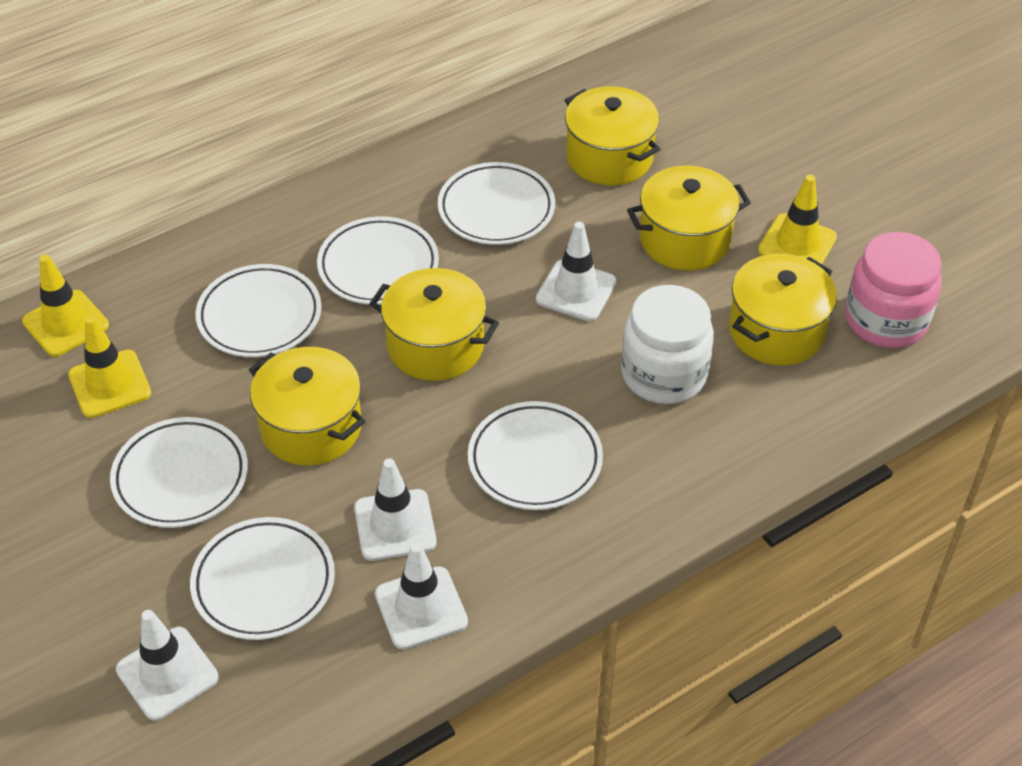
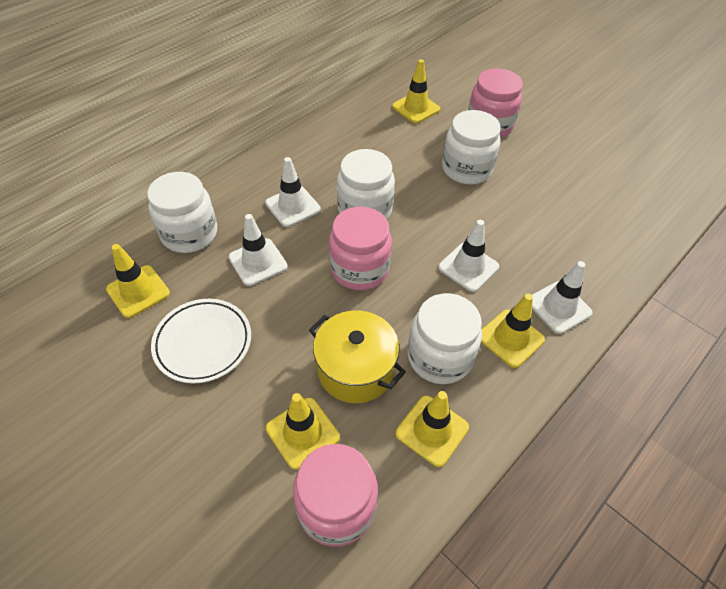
pink jar: [845,232,942,348] = 1 -> [293,444,378,547] [329,206,392,290] [468,68,523,138] = 3
white jar: [621,285,714,404] = 1 -> [147,172,217,253] [337,149,395,220] [408,293,482,384] [442,110,501,184] = 4
white plate: [110,417,248,528] [190,517,335,640] [196,264,322,357] [317,216,439,305] [438,162,555,245] [468,401,603,510] = 6 -> [151,299,251,384] = 1
yellow pot: [249,347,366,466] [369,268,499,381] [565,86,660,185] [627,166,751,271] [729,254,837,366] = 5 -> [309,310,406,403] = 1
yellow traffic cone: [22,255,109,357] [68,316,151,418] [758,174,837,264] = 3 -> [106,244,170,318] [266,393,340,470] [392,59,440,123] [395,391,469,467] [481,293,545,368] = 5

